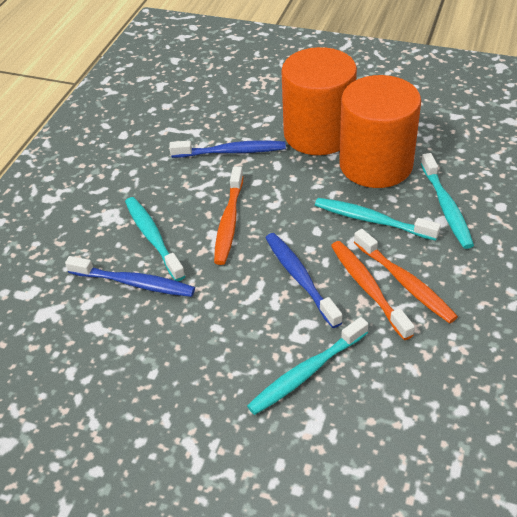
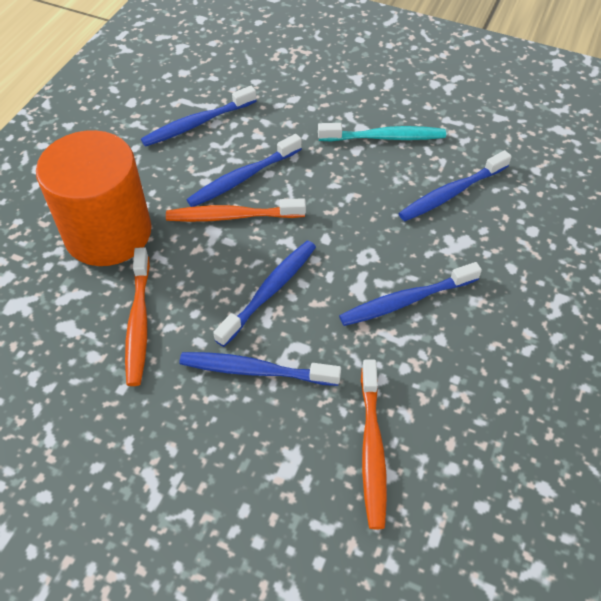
blue toothbrush: [65,256,195,297] [169,140,286,158] [266,233,343,328] = 3 -> [141,86,256,147] [179,352,341,386] [186,134,302,207] [213,241,316,347] [339,262,482,326] [398,150,512,221] = 6
orange cylinder: [281,47,357,155] [339,75,421,188] = 2 -> [36,130,152,266] = 1
turquoise toothbrush: [125,197,185,281] [247,317,368,415] [315,198,441,241] [421,153,474,249] = 4 -> [318,123,446,141] = 1

